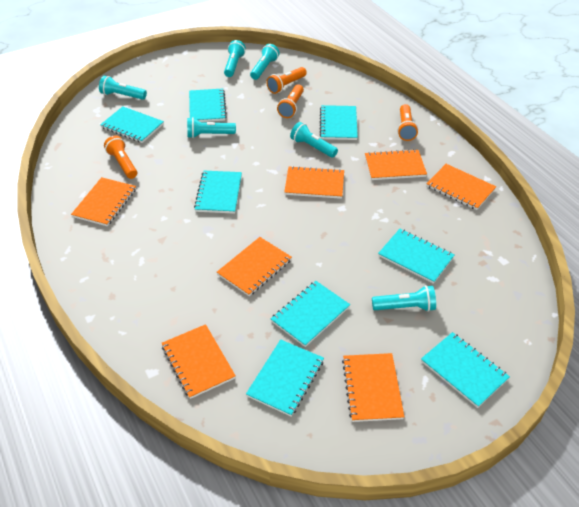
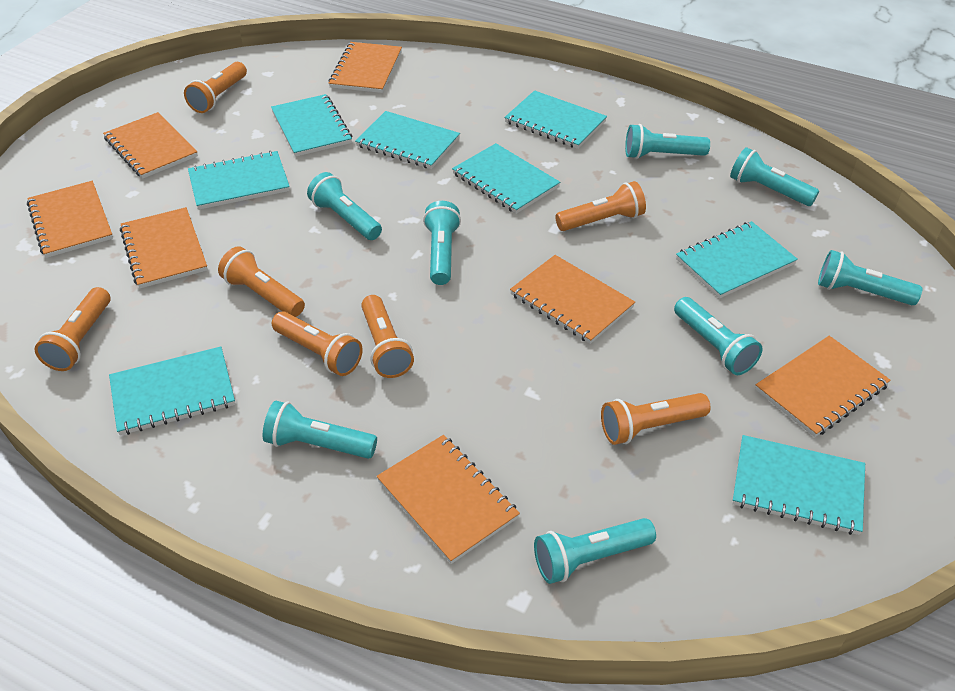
orange flashlight: [104,135,137,179] [266,67,307,94] [277,84,304,118] [397,104,418,141] = 4 -> [35,287,110,371] [184,62,247,113] [218,246,305,317] [272,311,363,376] [361,295,414,378] [555,181,646,231] [601,393,711,445] = 7
turquoise flashlight: [99,76,147,100] [187,117,236,138] [224,40,246,77] [250,44,280,80] [290,122,338,158] [372,285,436,312] = 6 -> [263,401,377,459] [307,172,382,240] [423,201,461,285] [534,518,656,584] [625,124,710,159] [674,297,763,375] [730,147,819,206] [818,250,923,305] = 8

